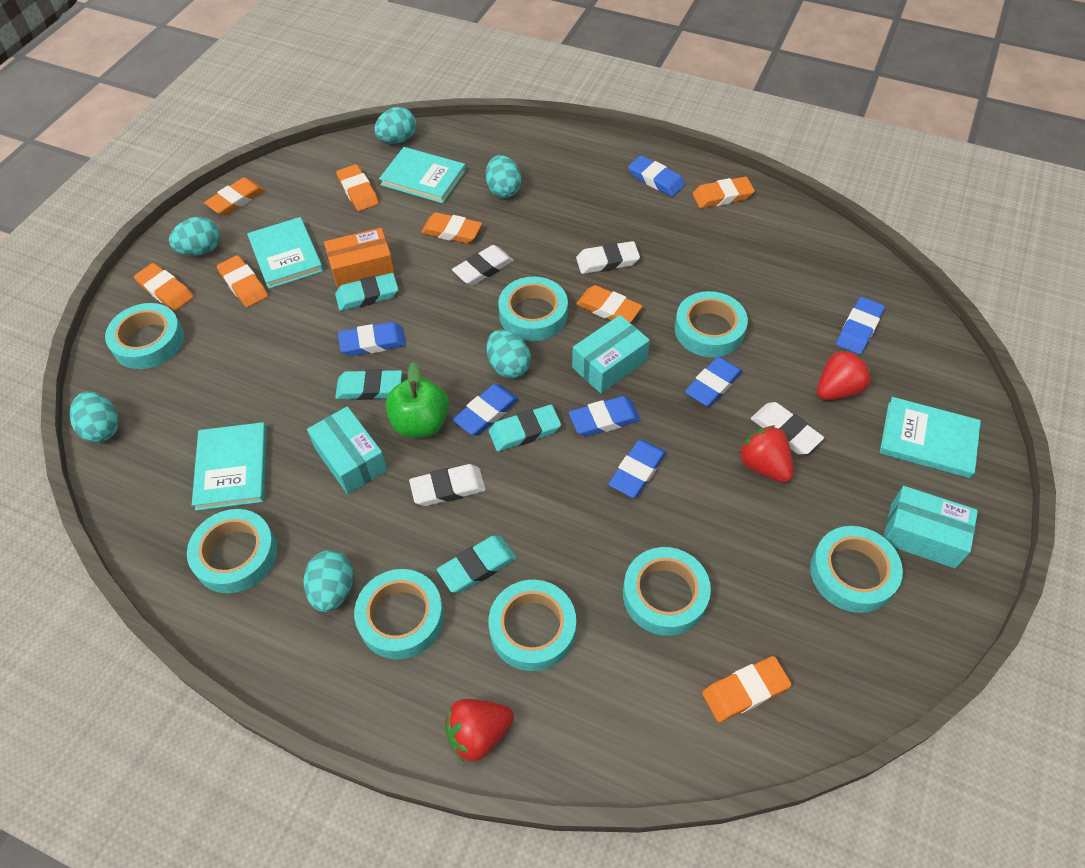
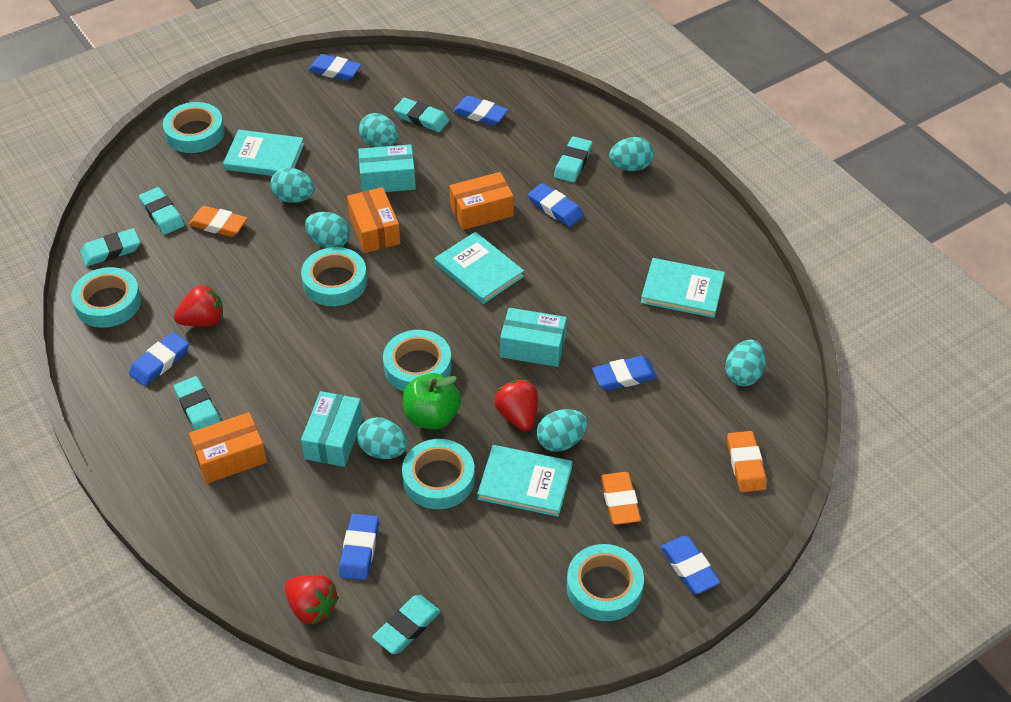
orange box: [324,228,395,289] = 1 -> [189,412,267,484] [347,187,401,253] [449,172,514,230] = 3
orange eraser: [134,263,194,311] [204,177,265,216] [217,255,268,307] [336,164,379,211] [421,212,482,244] [576,285,642,322] [693,177,755,208] [702,656,792,722] = 8 -> [188,206,247,237] [601,472,641,525] [727,431,767,492] = 3
turquoise egg: [70,391,119,443] [169,217,220,256] [304,550,353,612] [374,107,416,144] [486,155,521,198] [487,330,531,378] = 6 -> [270,168,315,203] [305,212,350,248] [357,417,407,459] [359,113,398,147] [537,409,588,452] [609,137,654,171] [725,340,766,386] = 7
turquoise eraser: [335,273,398,311] [335,369,402,400] [437,535,517,593] [489,405,561,452] = 4 -> [80,228,140,266] [139,187,184,235] [174,376,221,430] [372,595,441,654] [394,98,449,132] [554,136,592,183] = 6
turquoise tape: [105,303,184,369] [187,509,277,593] [354,569,444,659] [488,580,576,671] [498,277,568,341] [623,547,711,636] [675,291,748,357] [810,526,903,613] = 8 -> [71,267,141,328] [163,102,225,153] [301,247,367,306] [383,330,451,392] [402,439,475,509] [566,544,644,621] = 6
white eraser: [409,464,486,506] [452,245,514,286] [576,241,640,274] [751,402,824,455] = 4 -> none = 0

